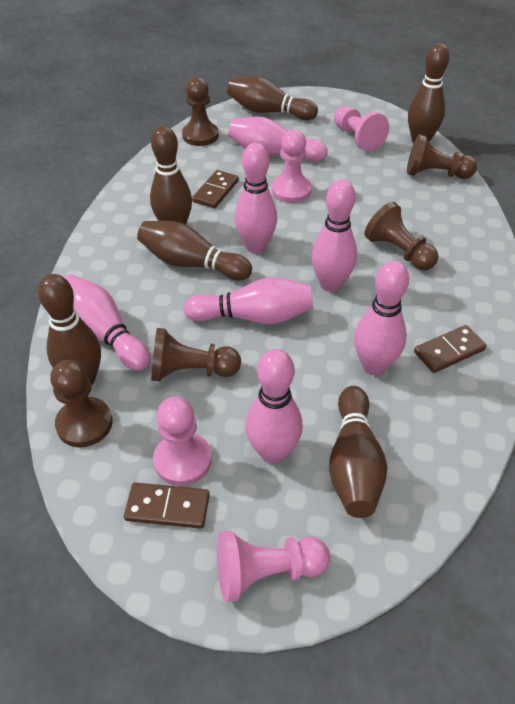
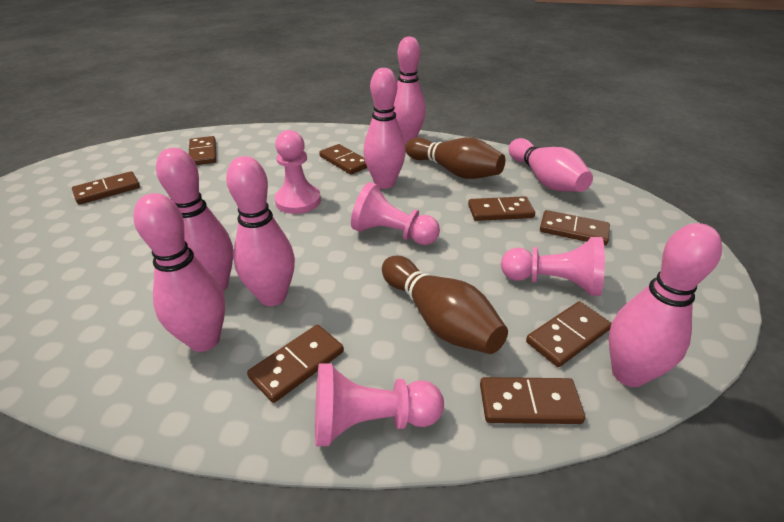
brown bowling pin: [38,274,101,385] [137,221,252,280] [150,126,192,224] [227,76,318,120] [329,386,387,518] [408,43,449,143] = 6 -> [382,256,508,354] [405,137,505,179] = 2
brown domino: [124,483,210,529] [192,170,239,208] [414,325,487,373] = 3 -> [72,171,140,205] [189,136,216,165] [247,325,344,403] [319,144,367,175] [468,196,535,221] [480,377,585,424] [526,301,611,367] [540,210,610,245] = 8
brown pawn: [50,360,112,447] [151,328,241,381] [182,77,219,146] [365,202,438,270] [407,134,477,179] = 5 -> none = 0

